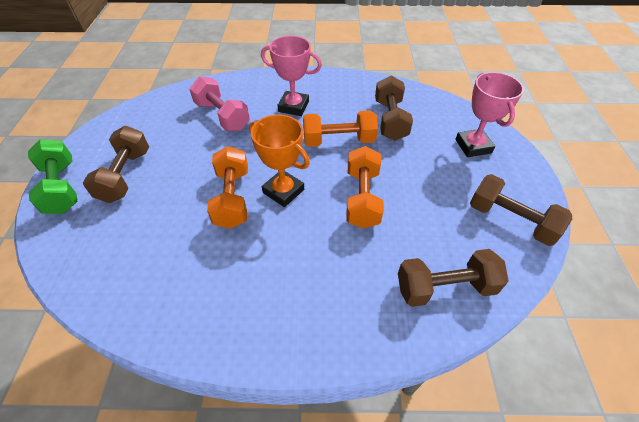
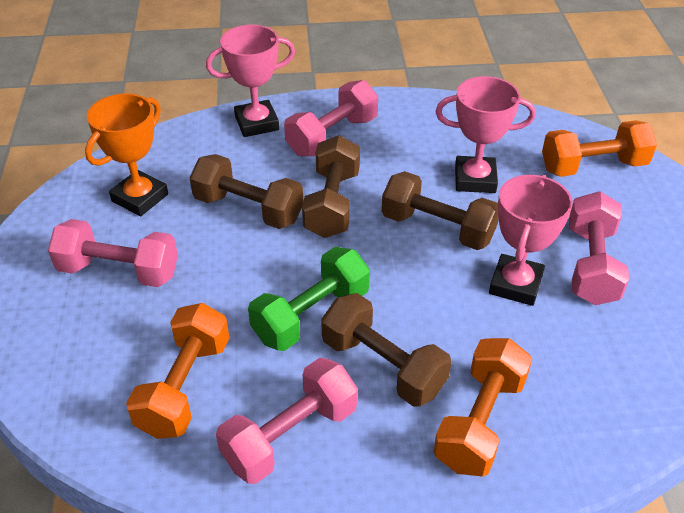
pink dumbbell: [189,76,250,131] = 1 -> [48,219,178,287] [216,358,358,484] [284,80,378,156] [569,191,629,305] = 4
pink trophy: [261,36,322,116] [455,72,524,157] = 2 -> [206,25,295,137] [435,76,536,193] [489,175,573,306] = 3

